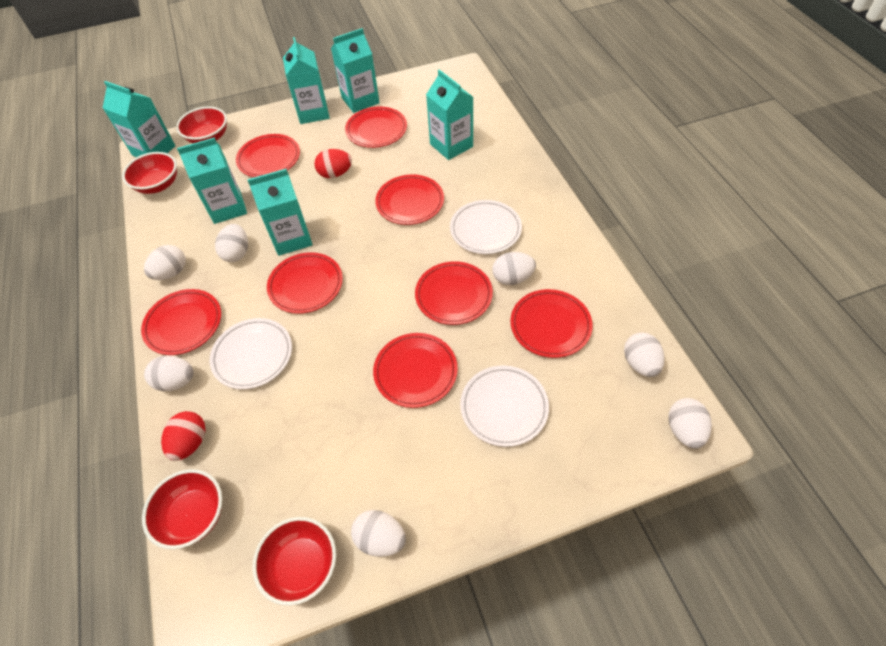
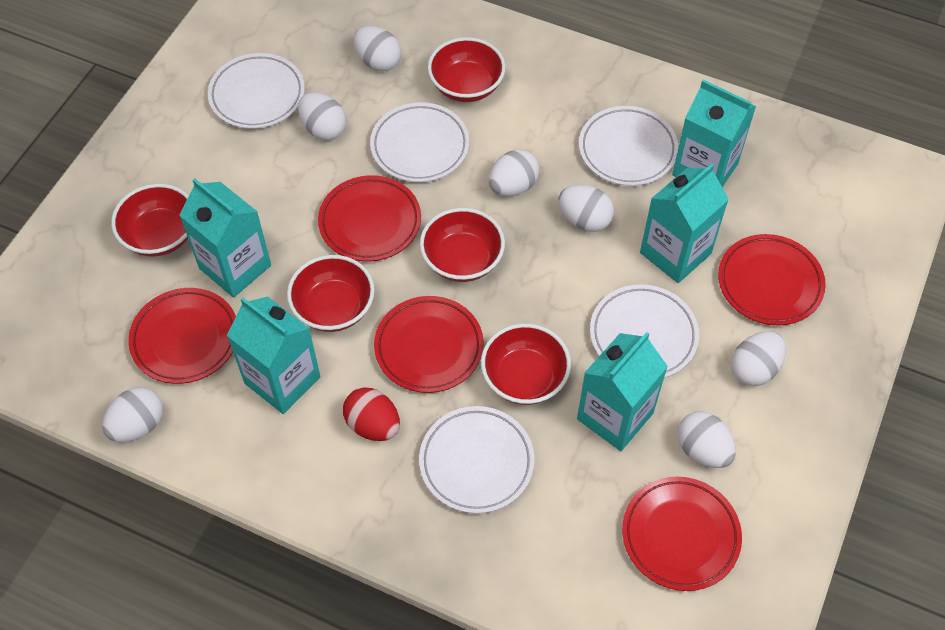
red bowl: [122,152,177,194] [142,469,223,550] [176,106,227,143] [252,517,336,606] = 4 -> [111,184,189,257] [287,255,375,332] [420,208,505,282] [428,37,506,102] [481,323,571,405] = 5
red egg: [161,411,206,461] [314,149,352,178] = 2 -> [343,387,400,441] = 1
red plate: [141,289,221,355] [236,134,300,177] [267,252,343,314] [345,107,407,148] [373,333,458,408] [375,174,444,225] [415,261,493,325] [510,289,593,358] = 8 -> [128,288,236,384] [318,175,421,262] [374,296,483,393] [622,477,742,591] [718,234,826,326] = 5
turquoise carton: [103,81,175,157] [177,137,247,224] [247,169,313,256] [283,37,330,124] [331,28,380,113] [426,69,473,160] = 6 -> [179,178,271,298] [227,297,320,414] [577,332,668,451] [640,163,729,283] [672,80,756,187] = 5
white plate: [210,318,292,390] [450,200,522,254] [460,365,549,447] = 3 -> [208,53,305,129] [370,102,469,182] [419,406,535,514] [579,106,678,186] [590,284,699,378] = 5

